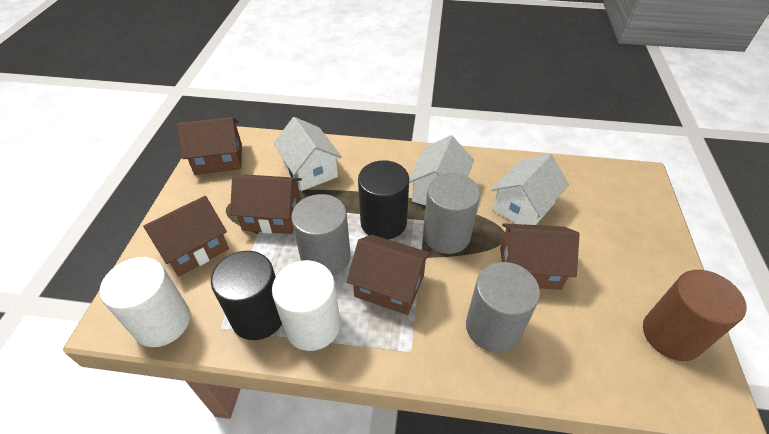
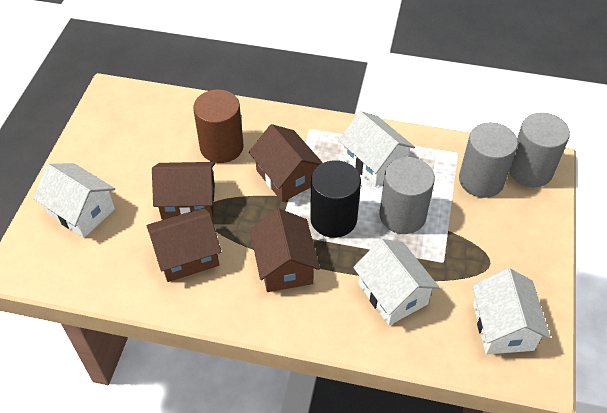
black cylinder: [211,251,282,340] [358,160,409,240] = 2 -> [310,160,361,238] = 1
brown house: [143,196,229,277] [177,117,242,175] [230,175,302,234] [347,235,431,315] [500,223,580,290] = 5 -> [146,208,221,282] [152,162,215,220] [249,124,323,202] [250,208,320,292] = 4
white cylinder: [99,257,190,347] [272,260,340,351] = 2 -> none = 0
white house: [273,117,342,191] [409,135,474,205] [491,153,569,225] = 3 -> [33,163,115,238] [338,111,415,187] [353,239,440,325] [472,268,551,354] = 4

